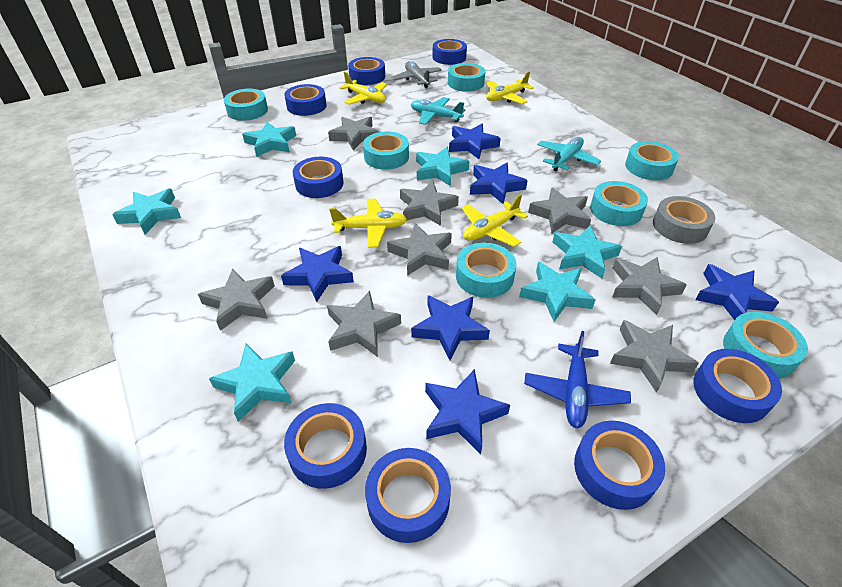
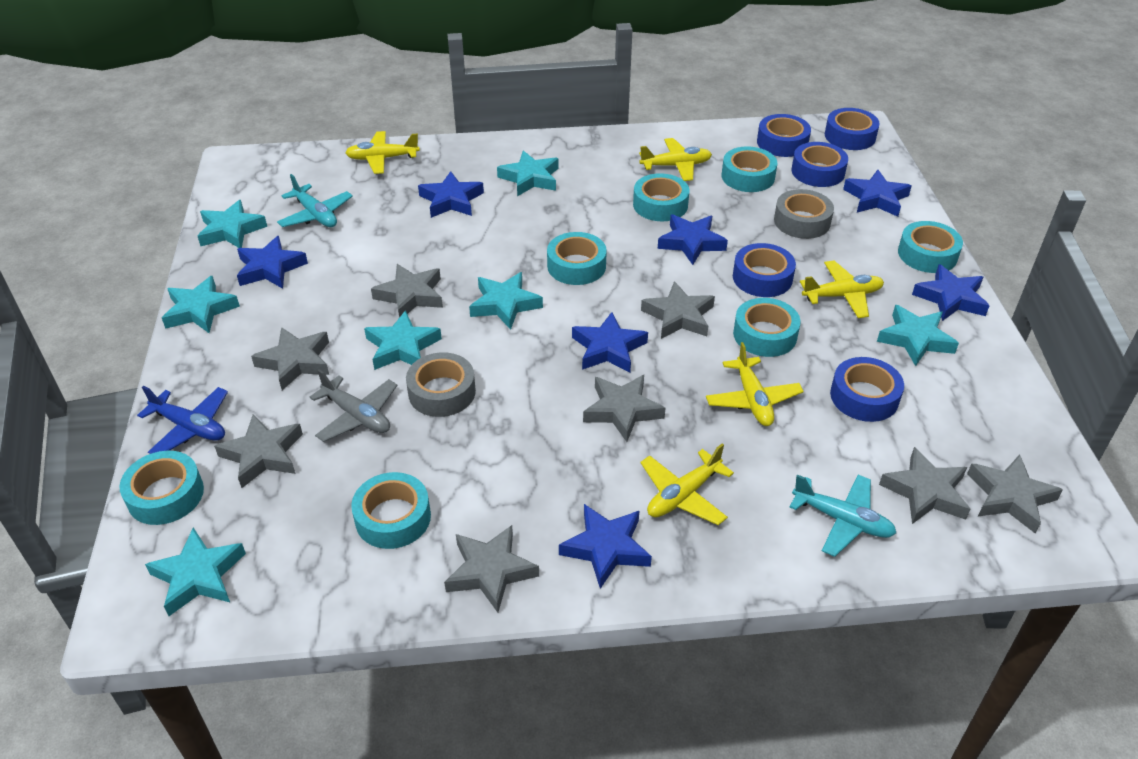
blue star: [281,246,354,302] [411,295,490,360] [425,369,510,454] [449,124,501,159] [470,163,528,204] [695,264,779,320] = 6 -> [237,236,308,289] [418,171,484,218] [559,504,652,589] [572,312,648,373] [658,214,728,265] [843,170,912,217] [912,264,990,321] = 7
blue tape: [284,84,326,116] [284,403,367,489] [292,157,344,198] [348,57,385,85] [365,448,451,543] [432,39,467,65] [574,421,665,510] [693,349,782,423] = 8 -> [733,243,796,297] [757,114,811,157] [791,142,848,187] [825,108,880,150] [830,357,904,422] = 5
grey tape: [653,196,715,244] = 1 -> [406,352,476,417] [774,189,834,239] = 2
turquoise star: [112,189,181,235] [209,344,295,422] [242,122,296,157] [416,147,470,186] [519,262,596,322] [552,225,622,278] = 6 -> [145,528,246,616] [162,276,240,333] [198,200,267,248] [364,310,442,370] [469,272,543,330] [497,151,559,196] [877,305,959,366] = 7
yellow plane: [329,199,407,248] [339,72,387,105] [462,194,528,247] [486,72,534,104] = 4 -> [345,131,420,174] [639,138,712,181] [640,443,734,525] [706,342,804,426] [800,261,884,318] = 5

